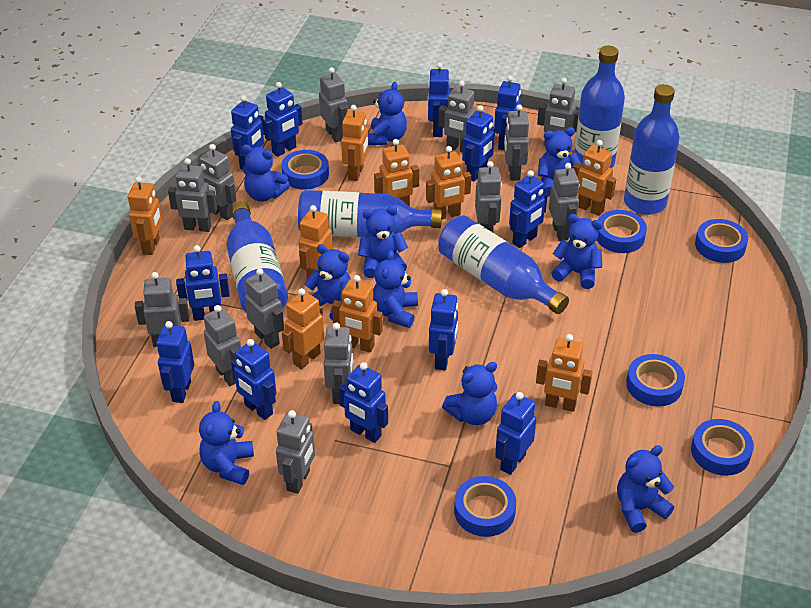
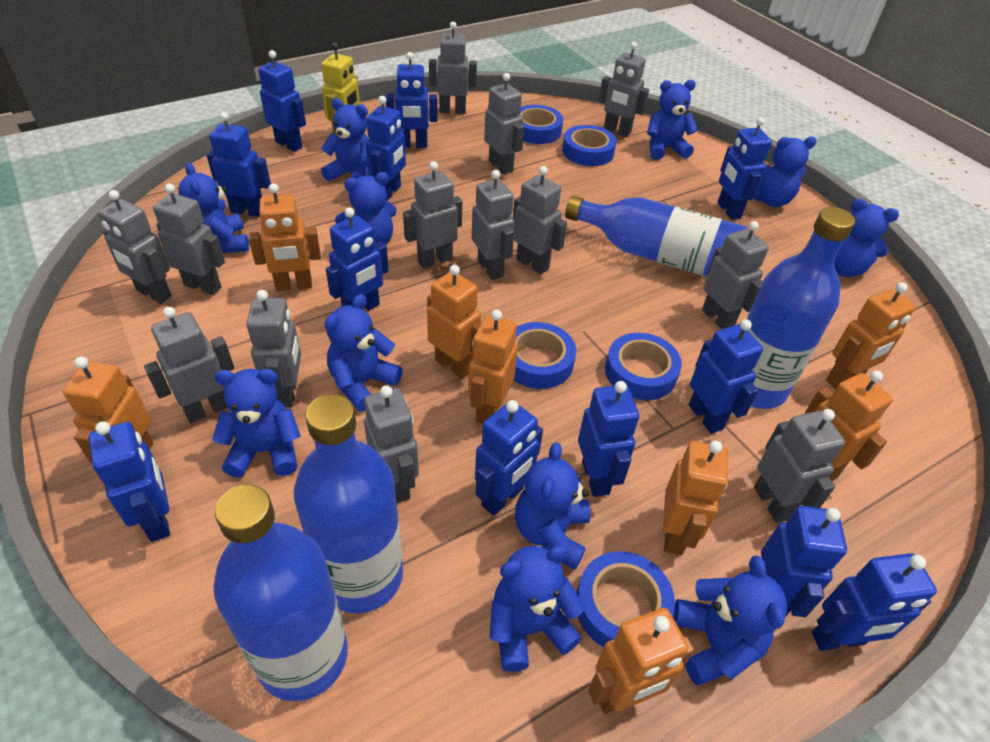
blue bottle: [226,202,288,313] [298,190,442,237] [438,215,569,314] [574,46,625,168] [624,84,680,215] = 5 -> [213,484,348,701] [294,394,403,613] [565,196,747,277] [746,207,855,409] = 4
blue tape: [281,150,329,190] [454,476,516,537] [597,210,647,253] [626,354,685,407] [691,419,754,476] [695,219,748,263] = 6 -> [514,322,576,389] [519,105,563,144] [562,125,617,166] [576,551,675,647] [605,333,682,400] = 5
blue teddy bear: [199,401,254,485] [242,145,290,202] [304,244,351,320] [358,206,408,278] [368,82,407,145] [373,250,418,328] [442,362,497,425] [538,127,582,196] [551,214,603,289] [617,445,674,533] = 10 -> [178,162,249,253] [212,369,301,478] [321,98,369,181] [324,294,403,412] [335,172,397,245] [490,545,585,672] [515,442,591,570] [647,80,698,160] [673,556,787,685] [753,137,817,207] [834,199,899,277] = 11
orange robot: [128,176,162,255] [282,288,325,369] [299,205,333,279] [332,275,383,352] [341,105,368,181] [374,139,419,207] [426,146,471,220] [536,334,592,412] [573,140,616,216] = 9 -> [63,356,153,463] [249,183,321,291] [427,265,482,379] [468,309,518,424] [588,608,695,714] [663,440,728,555] [804,371,893,481] [826,282,915,389] = 8
yellow robot: none = 0 -> [321,42,360,136] = 1

